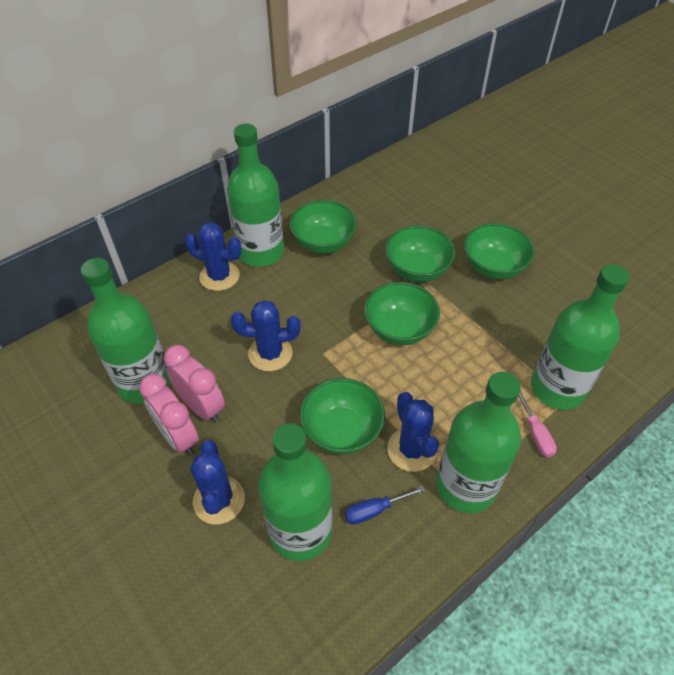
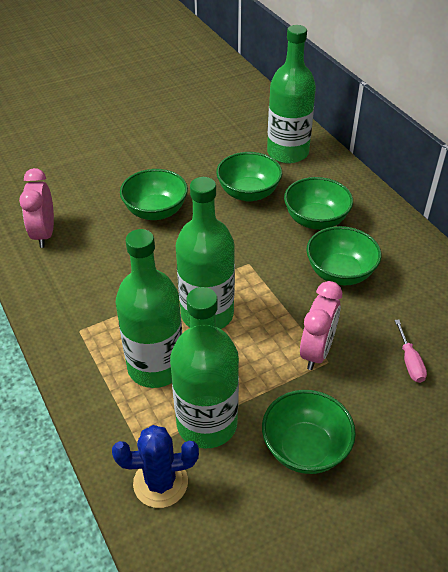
blue cactus: [184,222,242,291] [190,440,245,525] [231,300,301,371] [387,392,439,472] = 4 -> [112,425,199,508] = 1
blue screwdriver: [345,486,425,524] = 1 -> none = 0
green bottle: [81,258,170,404] [227,123,284,267] [258,423,333,561] [436,372,521,513] [531,264,630,410] = 5 -> [116,229,182,388] [170,287,239,448] [176,177,235,329] [267,25,316,163] = 4

